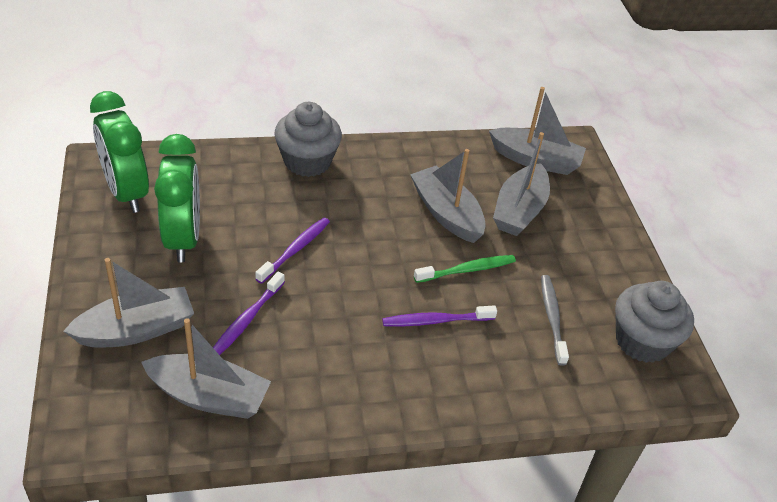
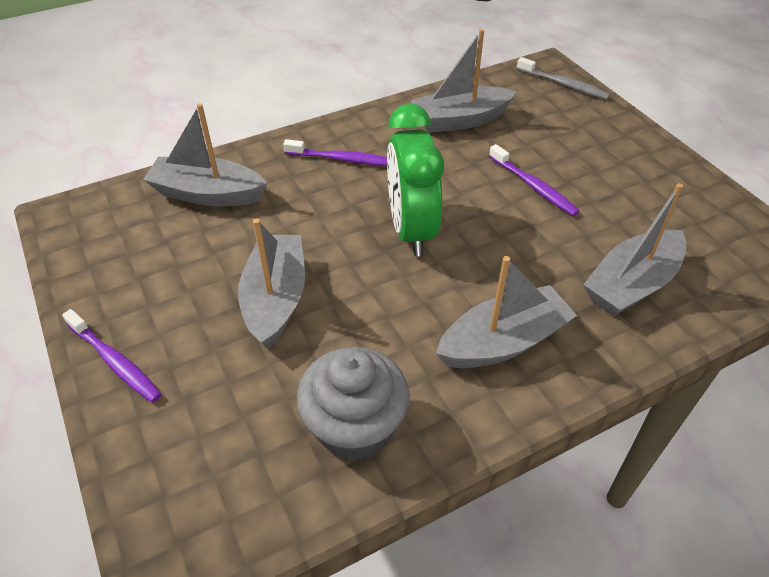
green clock: [90,91,149,213] [154,134,200,262] = 2 -> [387,103,444,256] = 1
green toothbrush: [414,255,516,283] = 1 -> none = 0
grey cupcake: [274,102,342,177] [615,281,694,363] = 2 -> [297,347,410,460] = 1

